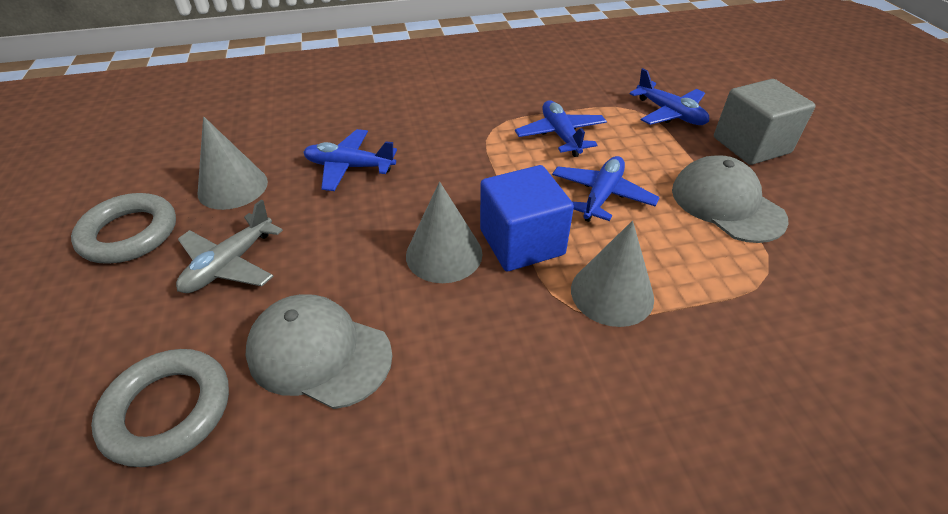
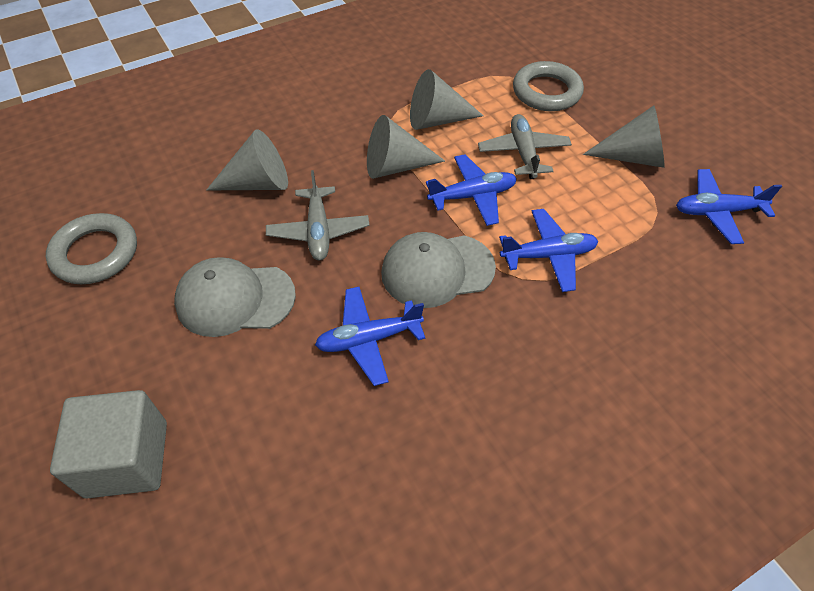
blue cube: [480,165,574,271] = 1 -> none = 0
grey cone: [198,116,268,210] [406,182,483,283] [571,221,654,327] = 3 -> [207,129,288,190] [367,115,445,179] [410,69,484,130] [583,106,665,168] = 4
grey plane: [176,199,283,293] = 1 -> [266,170,369,261] [478,114,572,179] = 2

